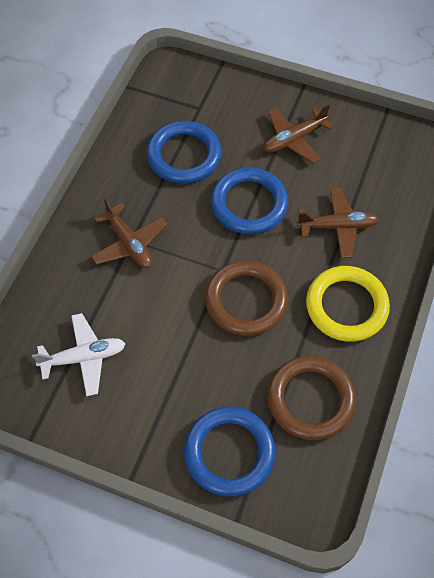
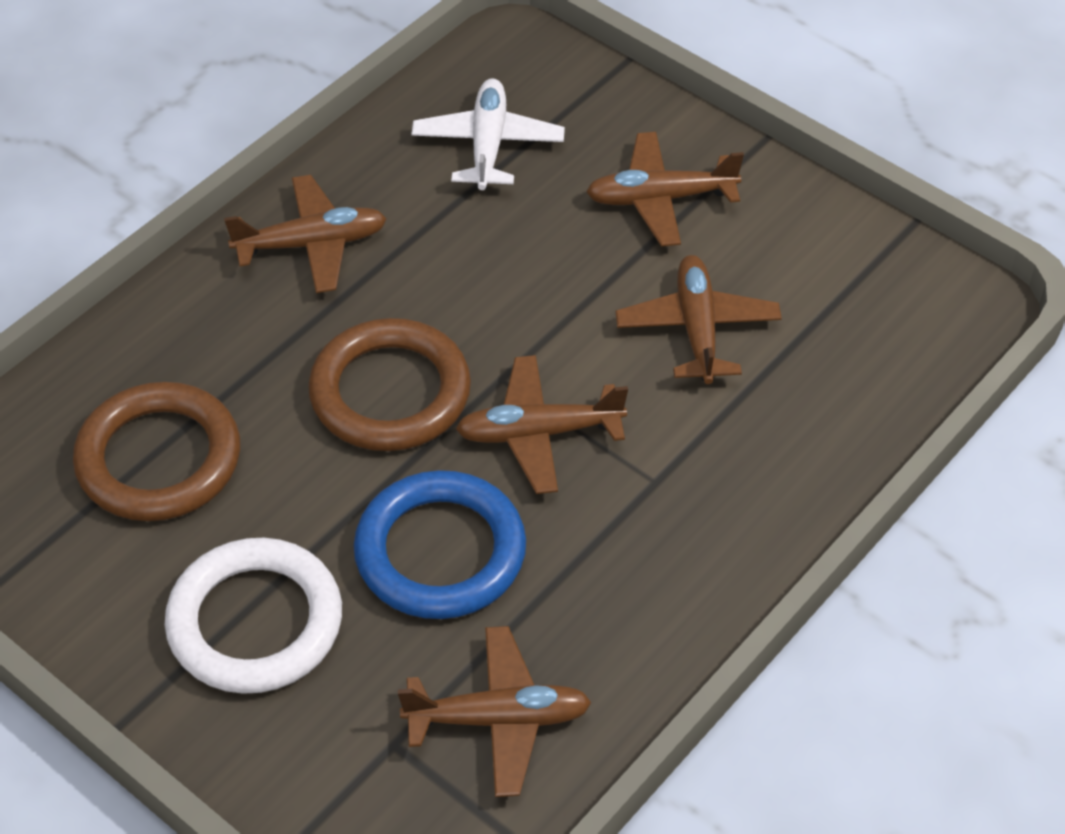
blue ring: [146,121,221,184] [184,407,275,497] [211,167,288,234] = 3 -> [354,470,526,619] = 1
brown plane: [91,198,167,268] [264,104,334,163] [297,188,379,258] = 3 -> [224,175,387,293] [398,626,592,797] [456,355,628,494] [586,132,744,246] [615,255,782,384] = 5
white ring: none = 0 -> [165,538,342,694] = 1
yellow ring: [306,266,390,342] = 1 -> none = 0

